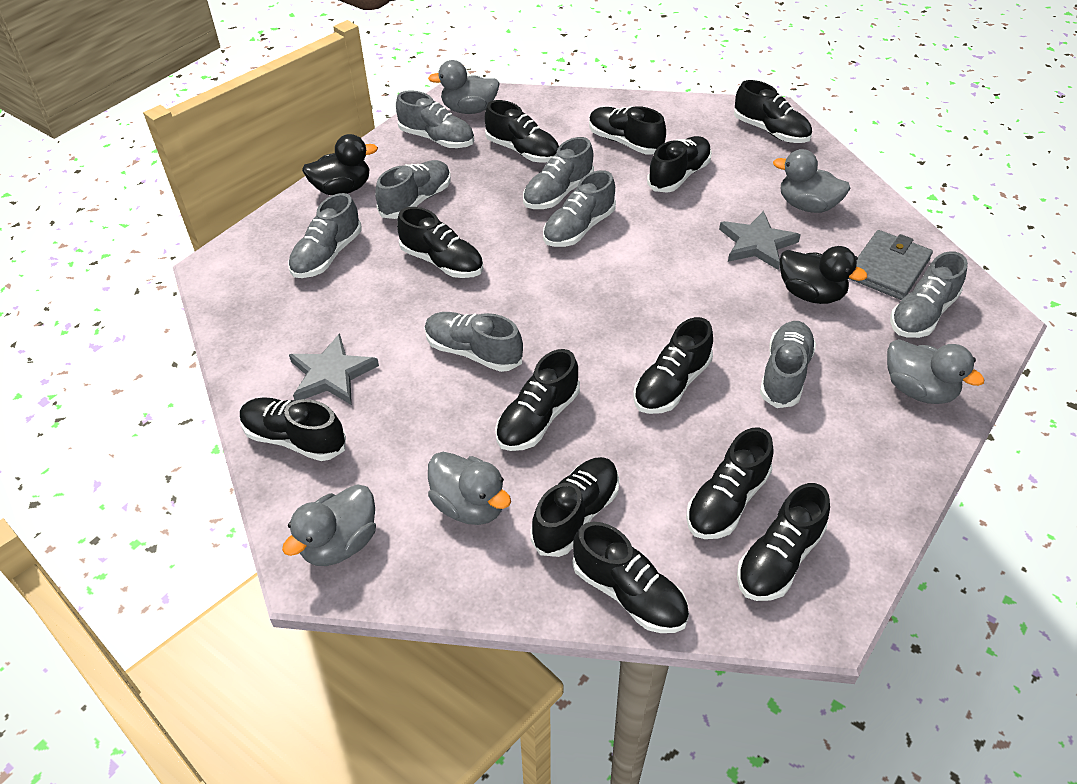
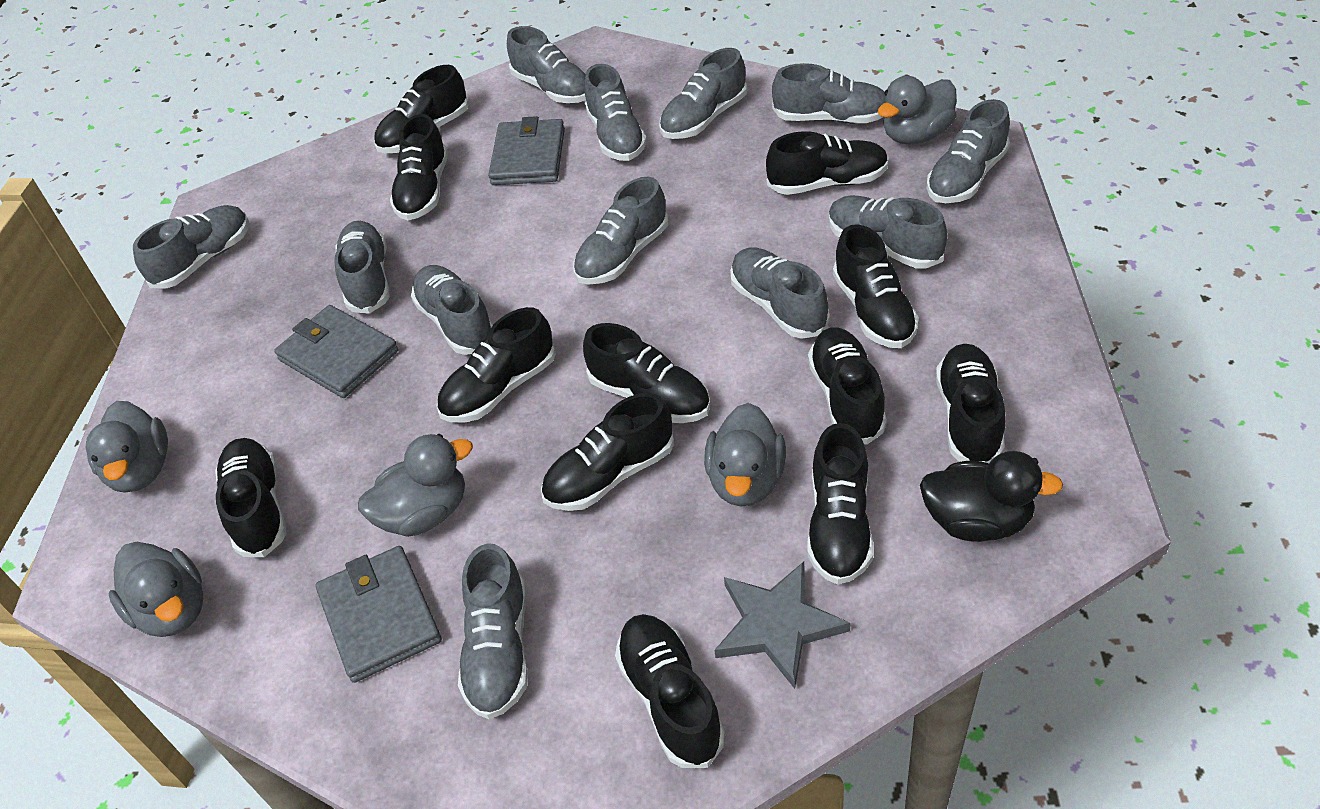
black duck: [302,134,378,195] [779,246,867,304] = 2 -> [920,451,1063,542] = 1
grey shoe: [288,193,362,278] [375,160,451,219] [396,90,474,148] [425,312,523,372] [523,137,594,209] [543,170,616,247] [760,321,816,408] [890,251,968,338] = 8 -> [133,205,249,289] [334,221,390,314] [411,265,493,355] [458,543,528,719] [507,26,586,103] [573,177,669,285] [584,64,647,161] [660,48,747,139] [730,248,829,339] [772,63,886,124] [829,196,947,268] [926,99,1010,203] = 12
grey star: [289,333,379,405] [719,211,801,270] = 2 -> [715,562,850,689] = 1
grey wallet: [849,230,933,300] = 1 -> [274,305,398,398] [315,546,442,683] [488,116,565,185] = 3

